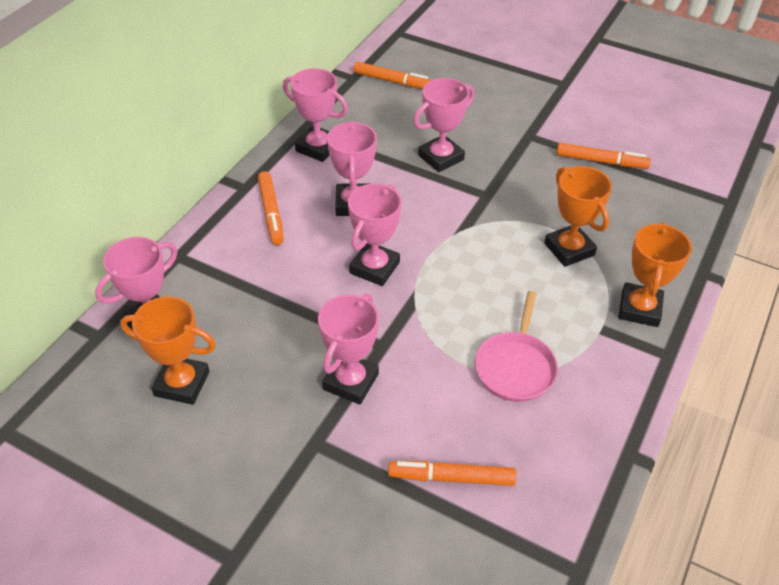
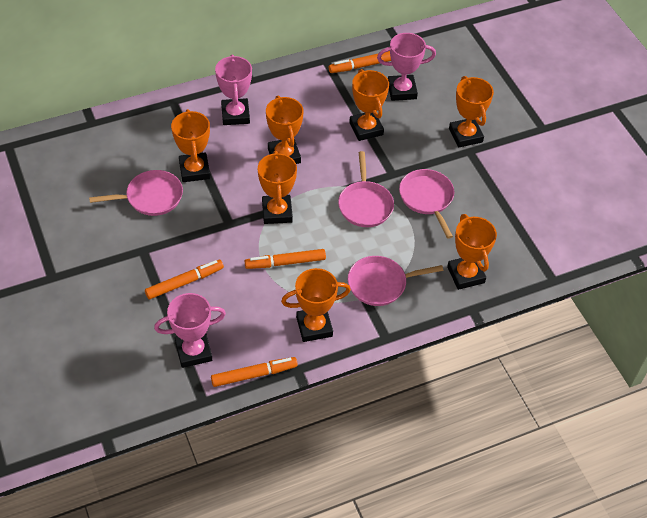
orange trophy: [120,296,216,405] [544,166,612,267] [618,222,692,327] = 3 -> [171,109,210,182] [258,151,297,224] [266,95,304,164] [281,268,351,342] [349,69,389,141] [447,214,497,290] [449,76,494,148] = 7
pink pan: [475,291,558,402] = 1 -> [89,170,183,216] [338,151,394,227] [348,256,443,306] [399,169,454,239] = 4
pink trophy: [95,237,177,330] [283,68,348,162] [318,294,379,404] [327,121,377,216] [348,184,402,286] [413,78,475,172] = 6 -> [154,293,226,368] [215,54,252,125] [377,33,436,101] = 3

